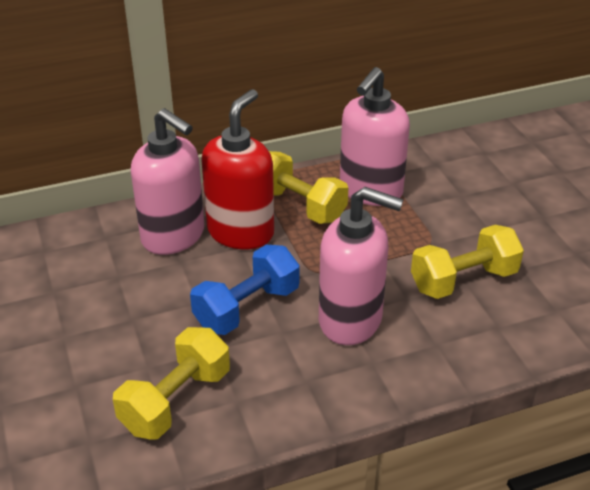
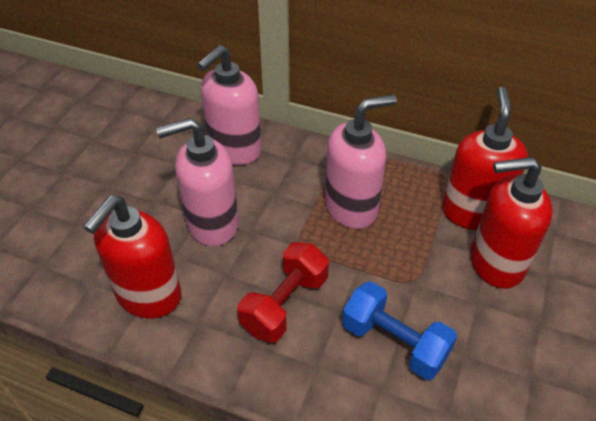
red dumbbell: none = 0 -> [238,242,329,343] = 1
red soap dispenser: [201,89,274,249] = 1 -> [84,195,181,319] [442,87,528,230] [470,157,553,289] = 3
yellow dumbbell: [113,327,230,440] [269,151,348,224] [411,225,524,299] = 3 -> none = 0

